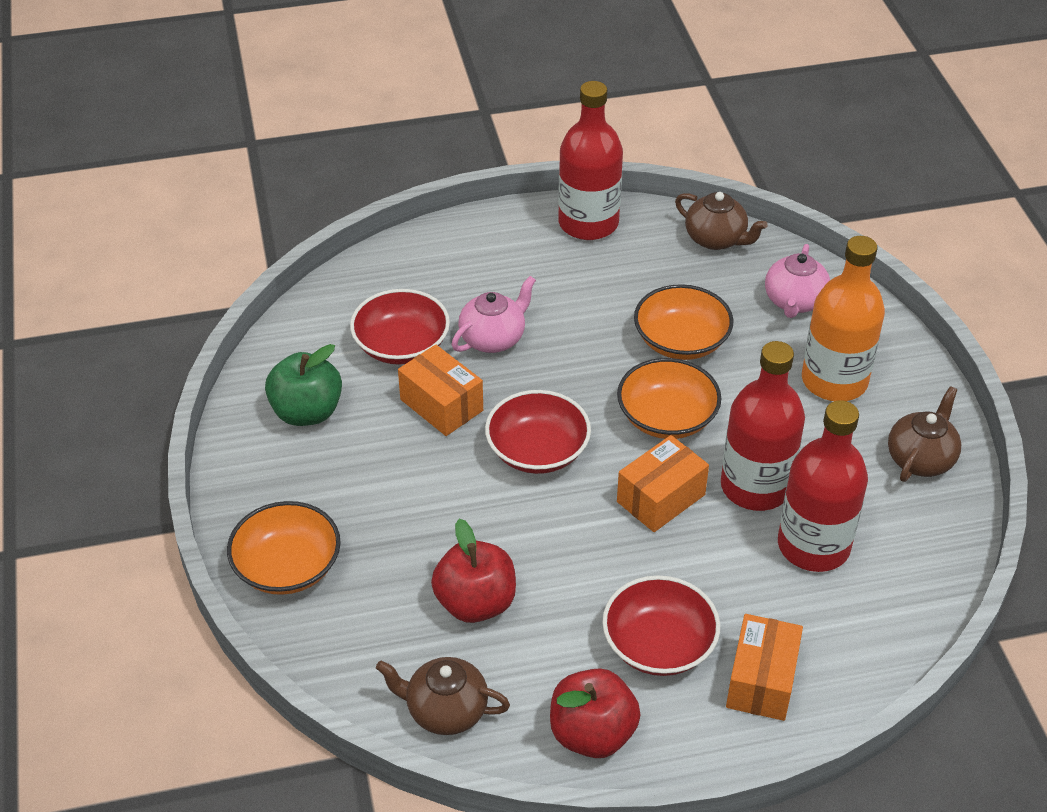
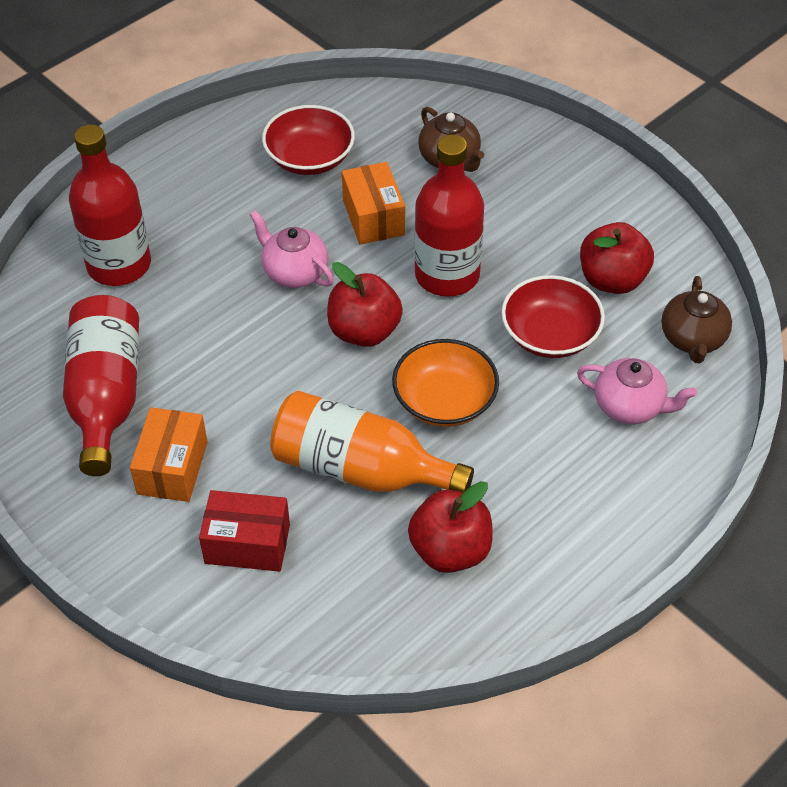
brown teapot: [376,657,510,735] [675,192,768,250] [888,386,961,482] = 3 -> [418,107,484,172] [662,276,732,363] = 2
green apple: [265,344,342,426] = 1 -> none = 0
orange bowl: [227,501,341,595] [617,358,722,439] [634,284,733,360] = 3 -> [392,339,499,427] = 1
orange box: [398,345,483,436] [617,435,709,532] [726,614,803,721] = 3 -> [130,408,208,502] [342,162,405,245] = 2
red apple: [431,519,516,623] [550,669,641,758] = 2 -> [327,262,403,347] [408,481,493,573] [580,222,654,294] = 3
red bowl: [350,289,450,365] [485,390,591,474] [602,575,720,676] = 3 -> [262,105,355,175] [501,275,605,358] = 2
red box: none = 0 -> [199,490,290,572] = 1

